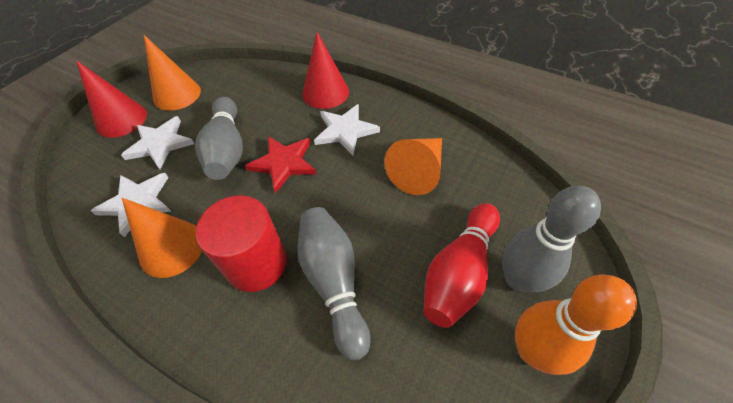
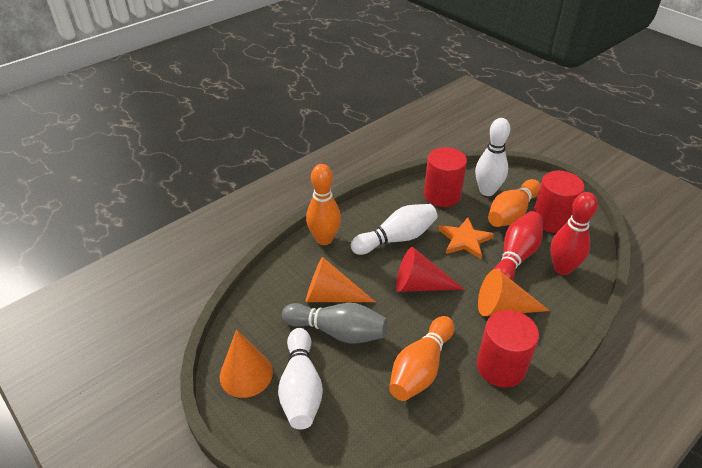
grey bowling pin: [195,97,243,180] [297,207,371,360] [502,186,601,292] = 3 -> [282,303,387,344] = 1
orange bowling pin: [515,275,637,375] = 1 -> [306,164,341,245] [389,316,454,401] [488,179,541,227] = 3
orange star: none = 0 -> [439,217,494,259] = 1
red bowling pin: [424,203,500,328] = 1 -> [494,211,543,281] [550,192,598,275] = 2
red cone: [76,61,147,138] [303,32,349,109] = 2 -> [396,247,465,292] = 1
red cylinder: [196,196,287,292] = 1 -> [424,147,467,207] [477,310,539,388] [533,171,584,233] = 3
red star: [245,136,316,193] = 1 -> none = 0
white bowling pin: none = 0 -> [278,328,323,429] [351,204,438,255] [475,118,510,196] = 3
white star: [91,173,171,237] [121,116,194,169] [314,104,380,155] = 3 -> none = 0

